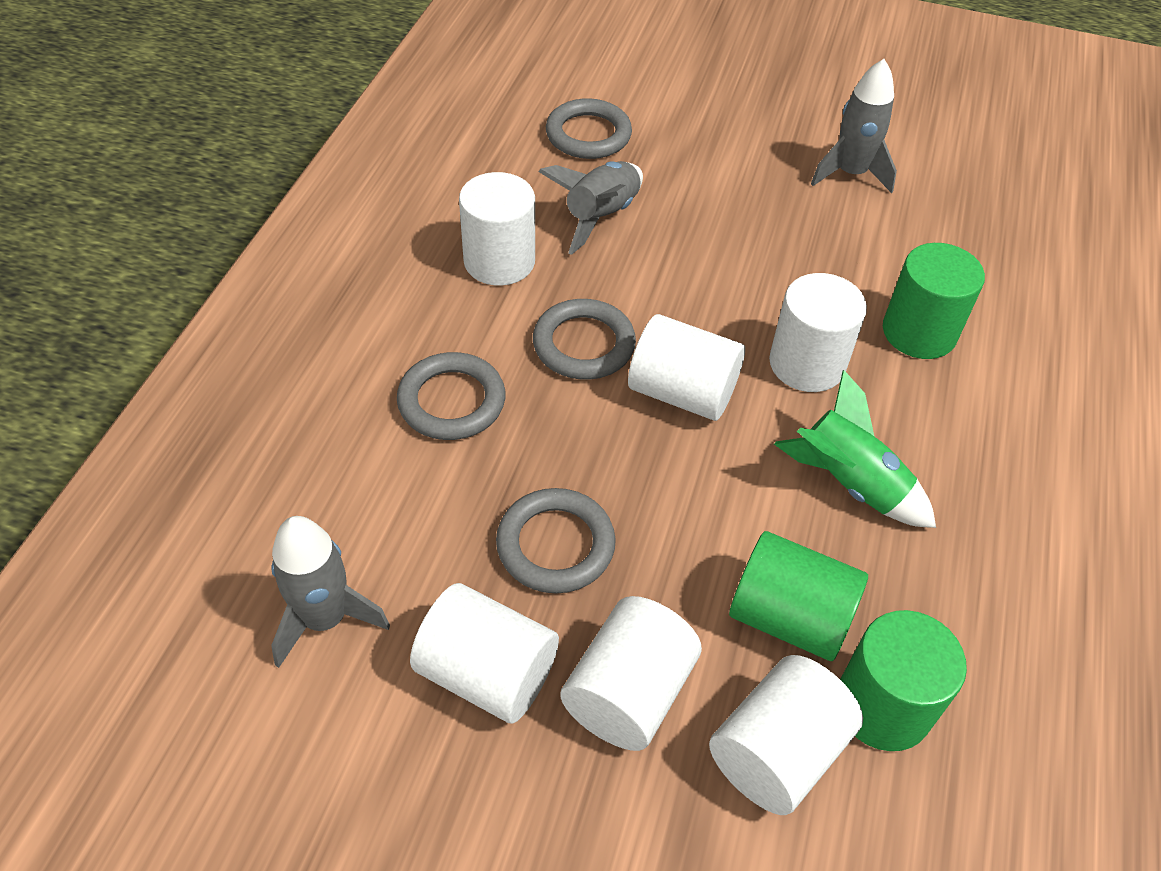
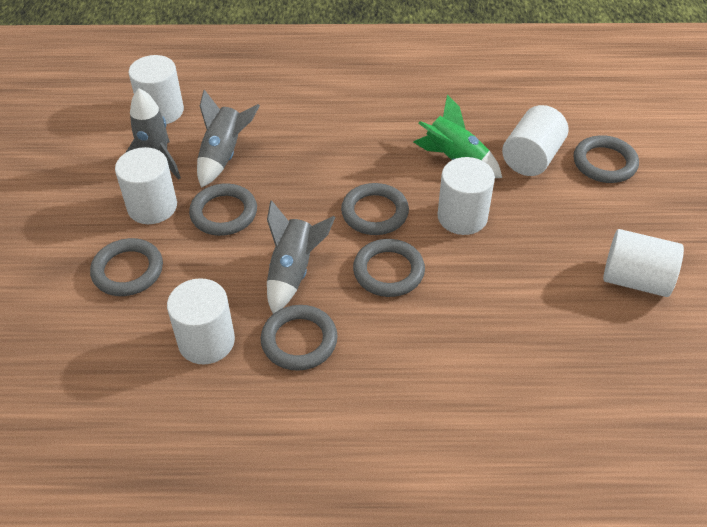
green cylinder: [729,531,868,661] [840,610,967,751] [883,243,985,359] = 3 -> none = 0
grey ring: [397,352,505,440] [496,488,616,594] [533,299,636,380] [546,98,632,159] = 4 -> [90,238,163,296] [189,183,257,236] [261,305,338,371] [341,183,409,235] [353,239,425,297] [574,135,639,183] = 6

